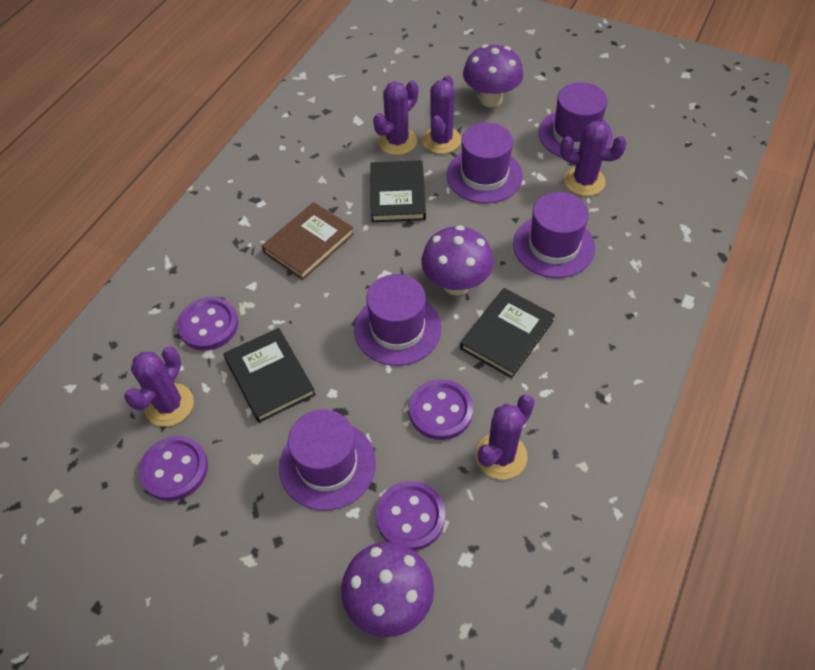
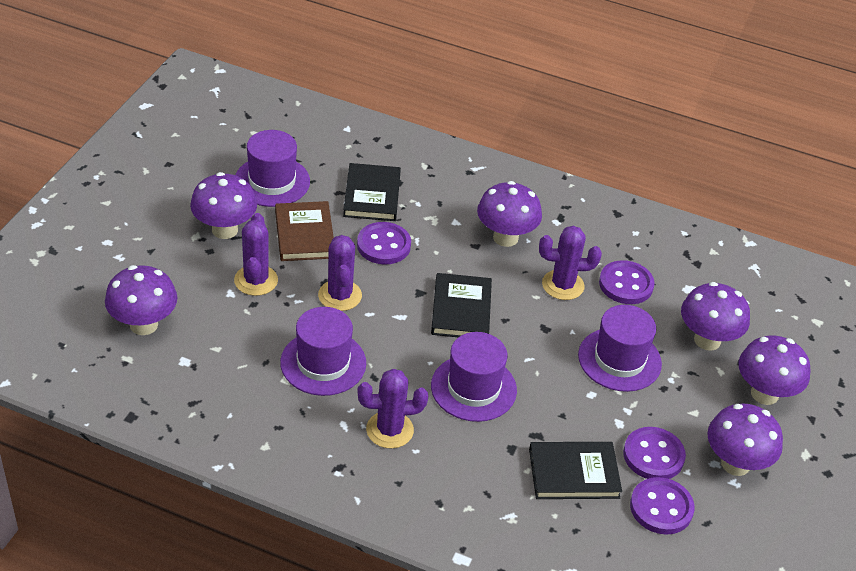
purple cactus: [124,347,194,426] [373,80,418,155] [422,75,461,154] [476,395,535,479] [560,121,627,196] = 5 -> [234,213,278,296] [318,235,362,311] [357,369,428,449] [539,226,602,300] = 4
purple hat: [279,409,376,511] [354,274,441,366] [446,123,523,204] [513,192,595,278] [539,82,613,158] = 5 -> [235,130,310,207] [280,307,366,396] [431,332,517,422] [578,305,662,392] = 4
purple mushroom: [341,542,434,637] [421,225,493,295] [463,44,523,107] = 3 -> [105,265,178,335] [190,172,257,239] [477,181,542,247] [681,282,750,351] [707,403,783,476] [739,335,811,405] = 6

